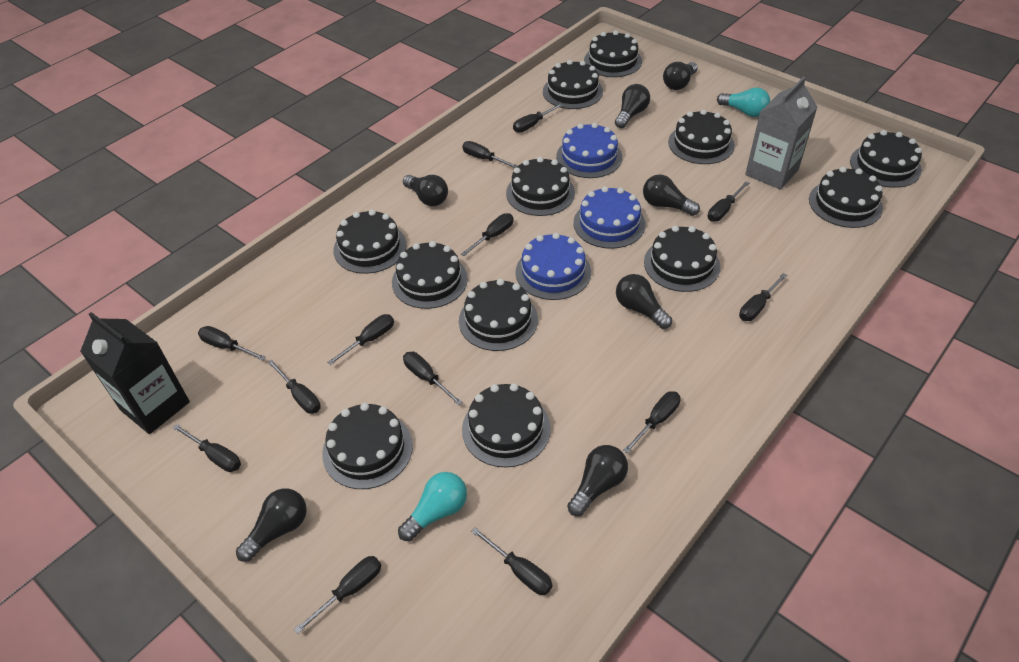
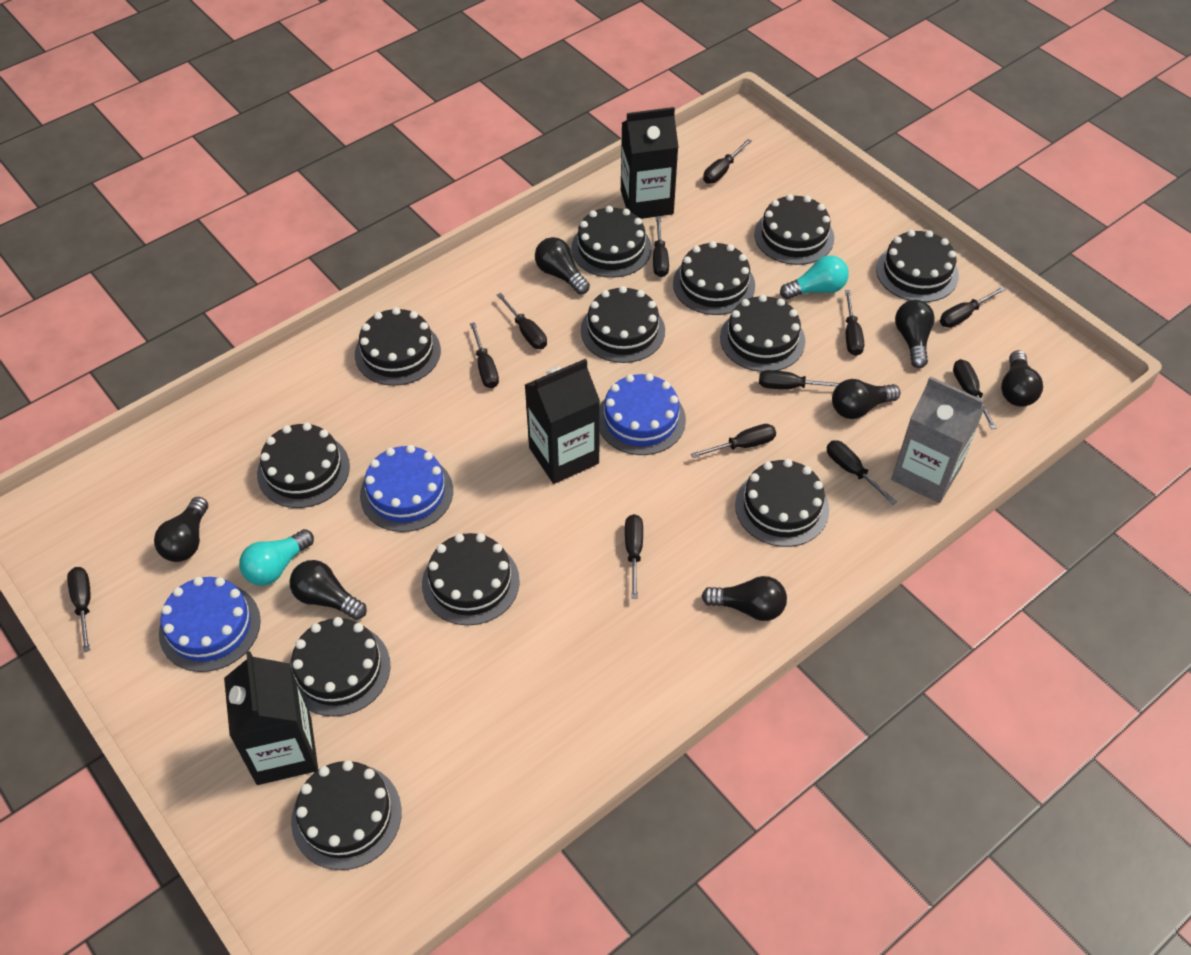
black carton: [80,312,190,434] = 1 -> [224,651,318,785] [525,359,600,484] [621,107,678,219] = 3
black screwdriver: [173,424,241,472] [198,326,266,361] [267,360,321,414] [294,556,381,634] [327,314,394,365] [403,352,462,405] [461,213,513,256] [462,141,517,168] [471,527,552,595] [513,103,563,133] [623,391,681,454] [708,181,749,222] [739,273,787,321] = 13 -> [67,567,91,652] [470,322,499,388] [497,293,547,349] [625,514,643,599] [653,217,669,277] [691,424,776,458] [703,139,751,184] [759,370,840,389] [827,440,897,505] [845,290,864,356] [940,287,1006,328] [953,359,997,429] = 12

